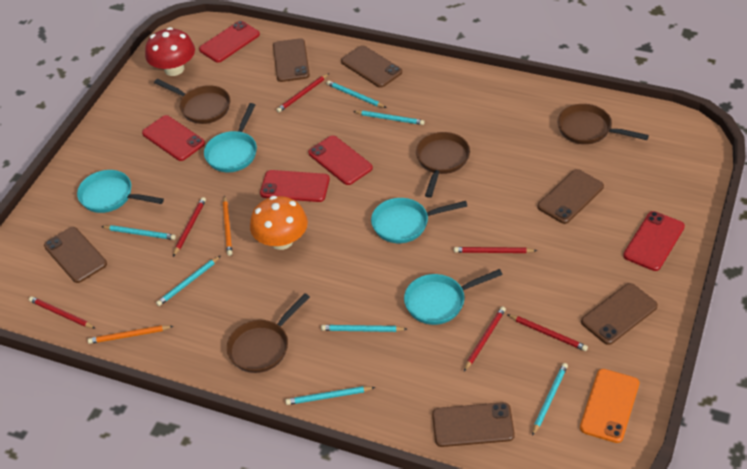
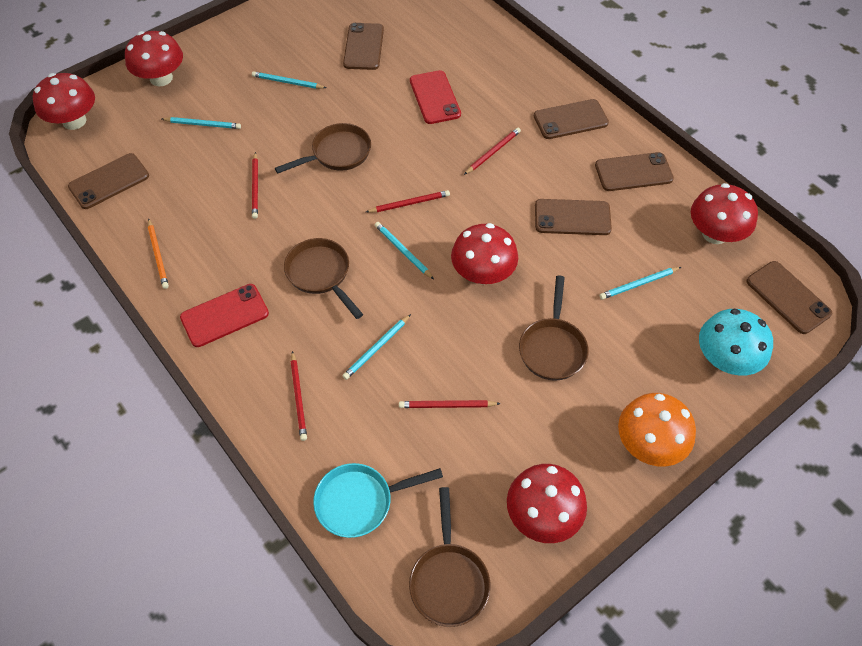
orange pencil: [88,325,173,344] [223,196,232,256] = 2 -> [148,219,169,289] = 1
orange phone: [580,369,639,443] = 1 -> none = 0
red mushroom: [145,27,195,76] = 1 -> [33,73,95,130] [125,31,183,86] [451,223,518,285] [507,464,587,543] [691,183,758,244] = 5
red pencil: [29,296,96,329] [173,197,206,257] [276,73,329,113] [454,247,537,253] [464,306,506,371] [507,314,588,351] = 6 -> [252,152,258,219] [291,351,307,441] [366,190,450,212] [399,400,501,408] [464,128,521,175] = 5
red phone: [142,115,205,161] [199,21,260,63] [260,170,330,202] [308,136,373,185] [623,211,685,271] = 5 -> [180,284,269,347] [410,70,461,124] = 2
turquoise mushroom: none = 0 -> [699,309,773,376] = 1
turquoise pan: [77,170,164,213] [204,103,257,172] [371,198,467,243] [404,269,503,325] = 4 -> [313,463,443,538] = 1
turquoise pencil: [101,225,176,240] [156,256,220,306] [285,386,375,405] [321,325,407,332] [327,81,386,108] [353,110,425,125] [532,363,568,436] = 7 -> [162,117,241,129] [252,71,326,89] [343,314,411,380] [375,222,434,279] [600,267,681,300] = 5

